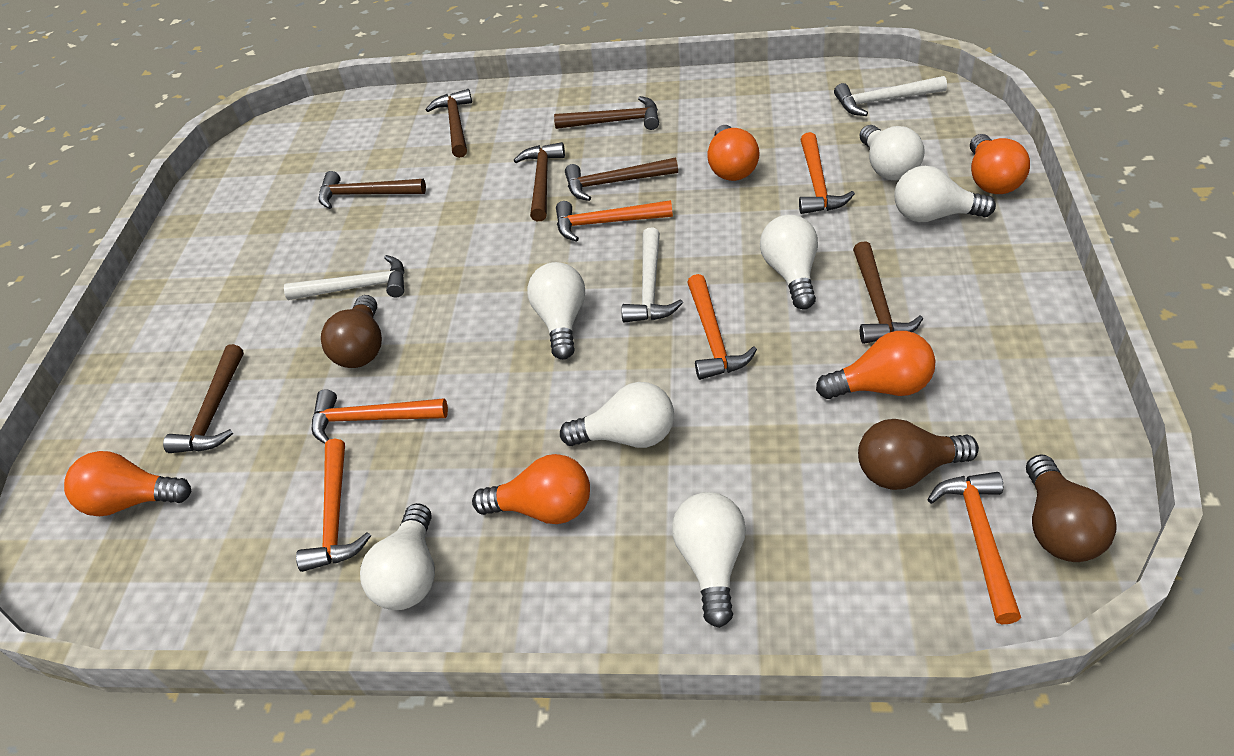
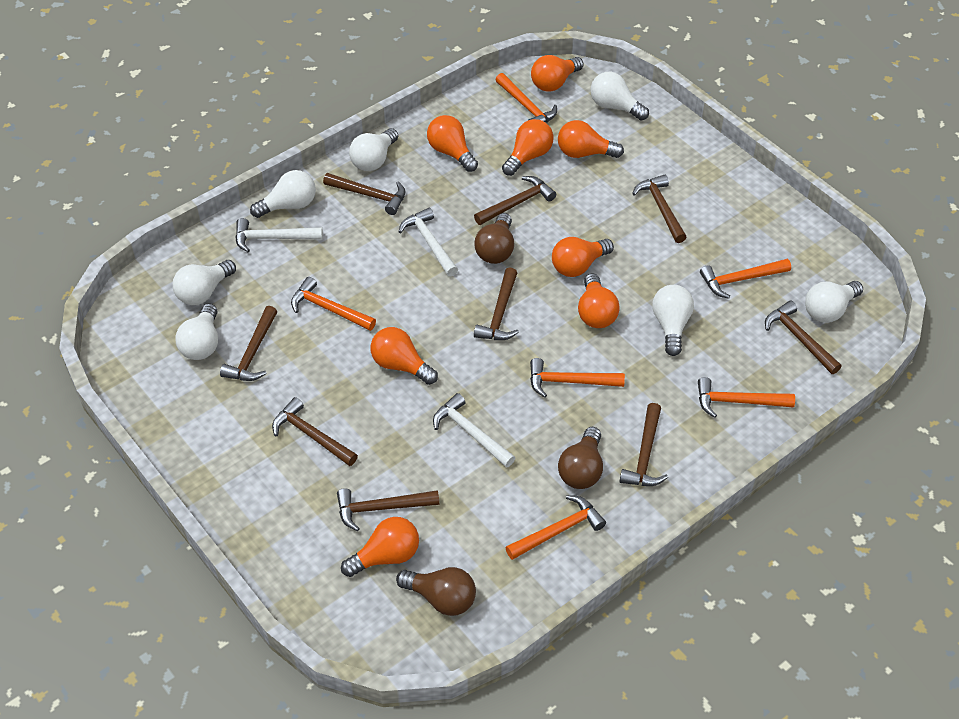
brown hammer: [163,344,244,453] [318,171,426,209] [426,89,472,158] [514,142,565,221] [554,96,659,130] [565,157,678,201] [853,241,923,344] = 7 -> [220,306,278,381] [272,397,358,466] [323,173,405,215] [337,488,439,531] [474,176,556,225] [474,267,519,340] [619,403,668,486] [632,175,687,243] [765,301,842,374] = 9
orange light bulb: [64,451,192,516] [472,454,590,524] [707,125,760,181] [816,331,936,399] [970,134,1030,194] = 5 -> [341,517,419,577] [370,327,438,385] [427,115,478,172] [502,119,553,176] [531,55,584,92] [552,237,614,277] [558,120,624,158] [578,273,620,328] = 8

